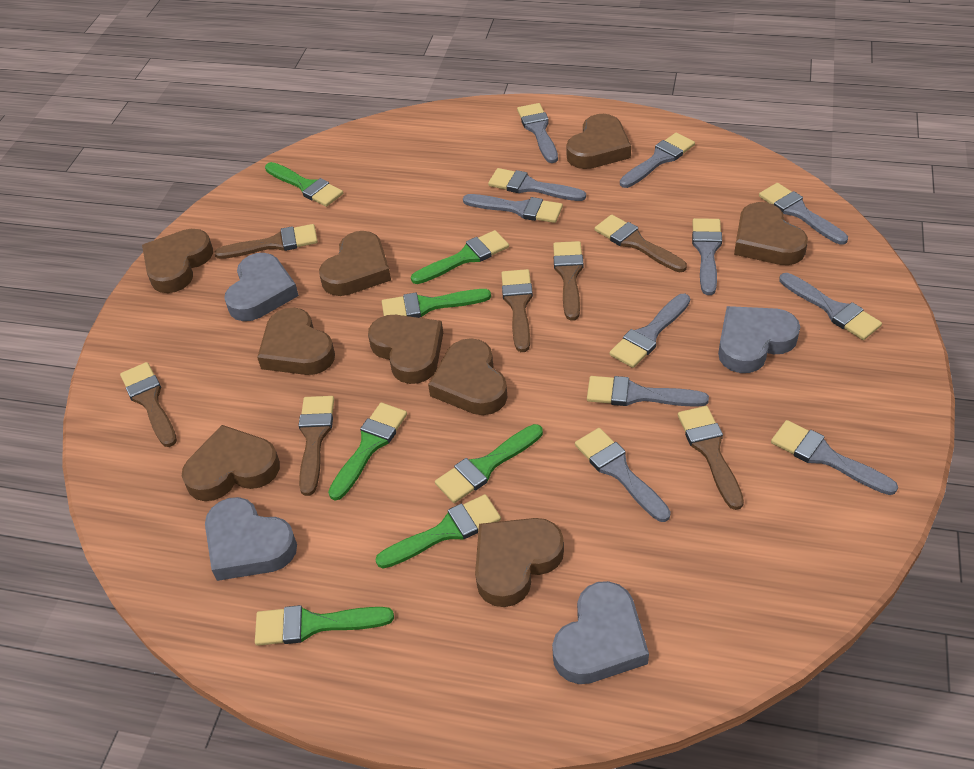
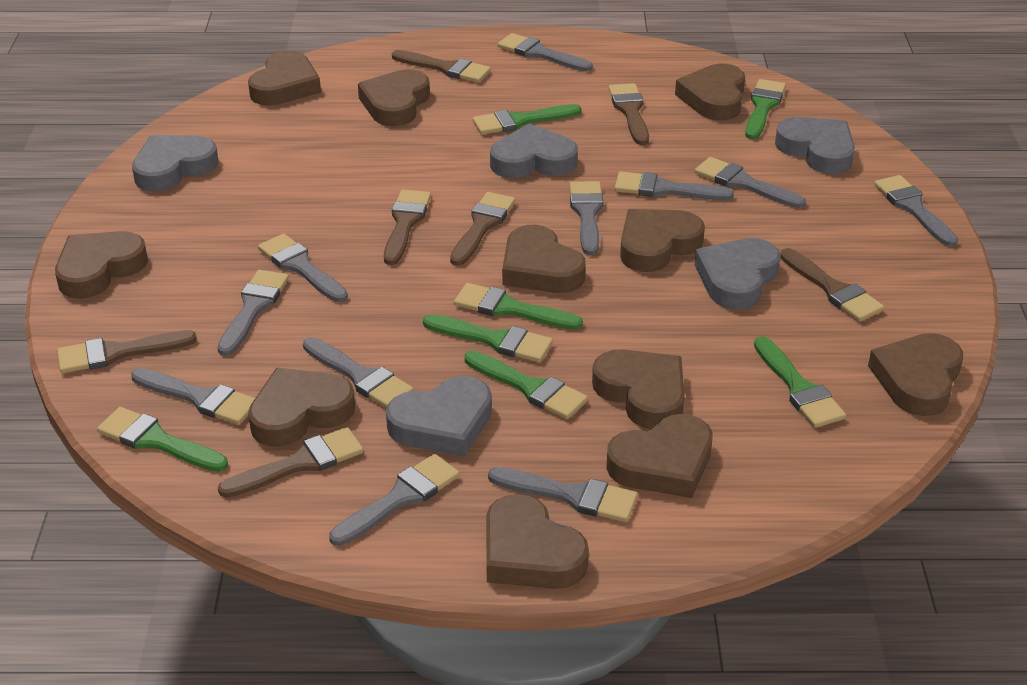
brown heart: [142,229,213,293] [182,425,280,501] [257,308,335,375] [319,231,391,296] [368,315,443,384] [428,338,508,415] [475,518,564,607] [567,114,631,169] [734,202,808,265] = 9 -> [55,231,148,299] [248,50,321,105] [248,368,355,447] [358,69,430,126] [486,494,589,589] [502,225,586,293] [592,349,685,429] [606,414,713,498] [620,209,705,272] [675,64,745,120] [868,333,963,416] = 11
grey heart: [205,497,297,581] [224,253,299,321] [552,581,649,684] [718,306,800,373] = 4 -> [132,135,218,192] [386,376,492,457] [490,123,578,178] [695,238,781,309] [775,117,855,174] = 5

